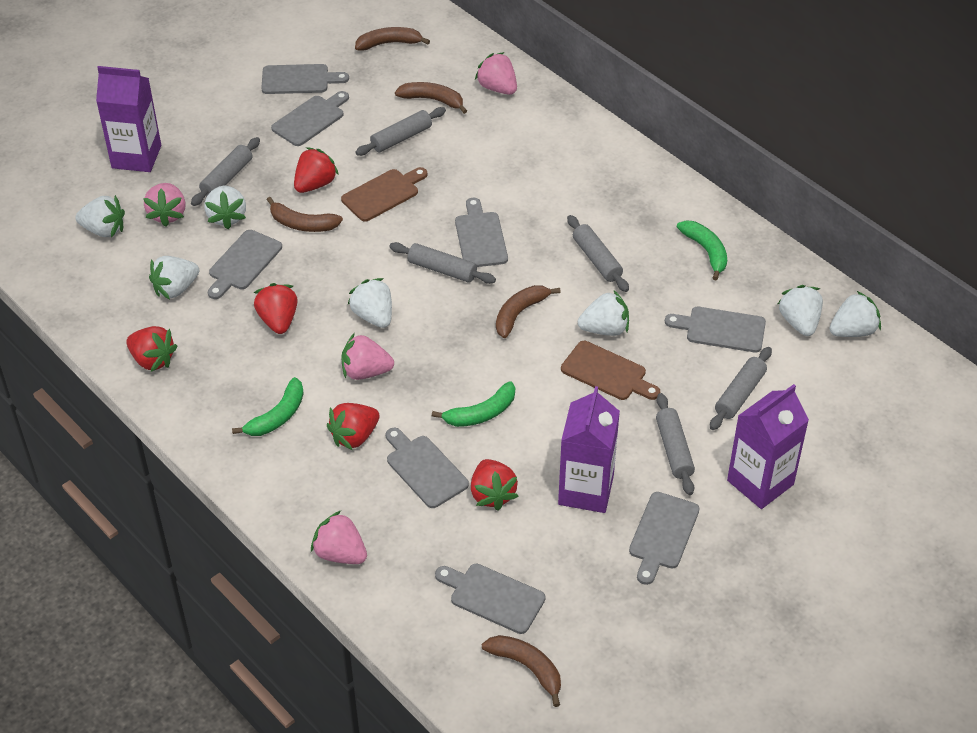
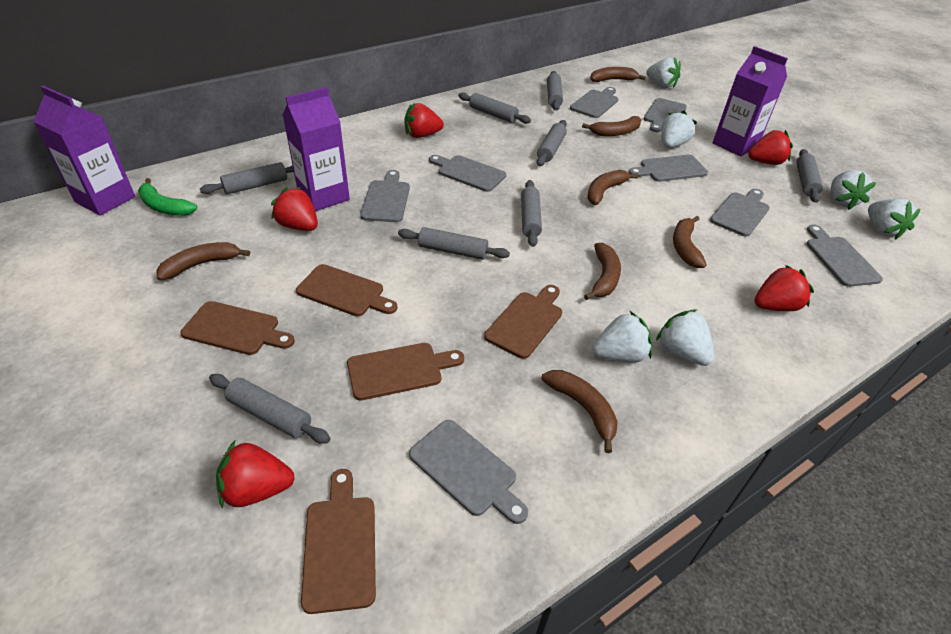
brown banana: [267,197,343,232] [355,27,430,51] [395,82,467,114] [482,635,561,707] [496,285,561,338] = 5 -> [157,242,250,280] [541,370,618,453] [582,116,641,136] [584,243,621,300] [587,170,638,205] [590,67,646,82] [673,216,707,268] = 7
brown cutting board: [341,167,427,222] [561,341,660,400] = 2 -> [180,301,295,355] [296,264,398,316] [301,469,376,614] [347,343,464,400] [484,285,562,359] = 5
green banana: [232,377,304,436] [432,381,515,427] [677,220,727,280] = 3 -> [138,178,197,216] = 1
grey rolling pin: [191,137,260,206] [355,107,446,156] [389,242,496,284] [567,215,629,292] [656,393,695,495] [710,347,772,430] = 6 -> [200,162,294,194] [209,374,331,444] [398,227,510,260] [458,93,531,124] [521,180,542,247] [537,120,567,166] [547,71,563,111] [796,149,823,203] = 8
pink strawberry: [143,183,186,227] [311,511,367,564] [341,333,394,380] [475,52,517,95] = 4 -> none = 0
white strawberry: [75,195,125,237] [149,256,199,299] [204,186,246,229] [348,278,392,328] [578,291,629,336] [778,285,823,336] [829,291,881,337] = 7 -> [592,311,652,363] [646,57,681,88] [656,310,714,366] [661,111,697,148] [831,170,876,210] [868,198,920,240] = 6

